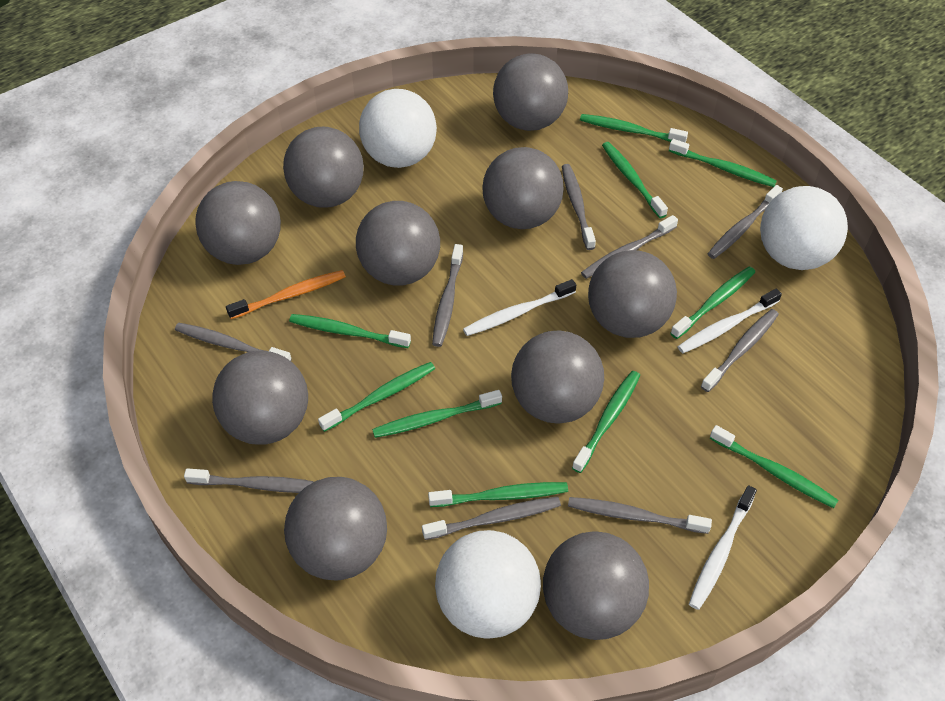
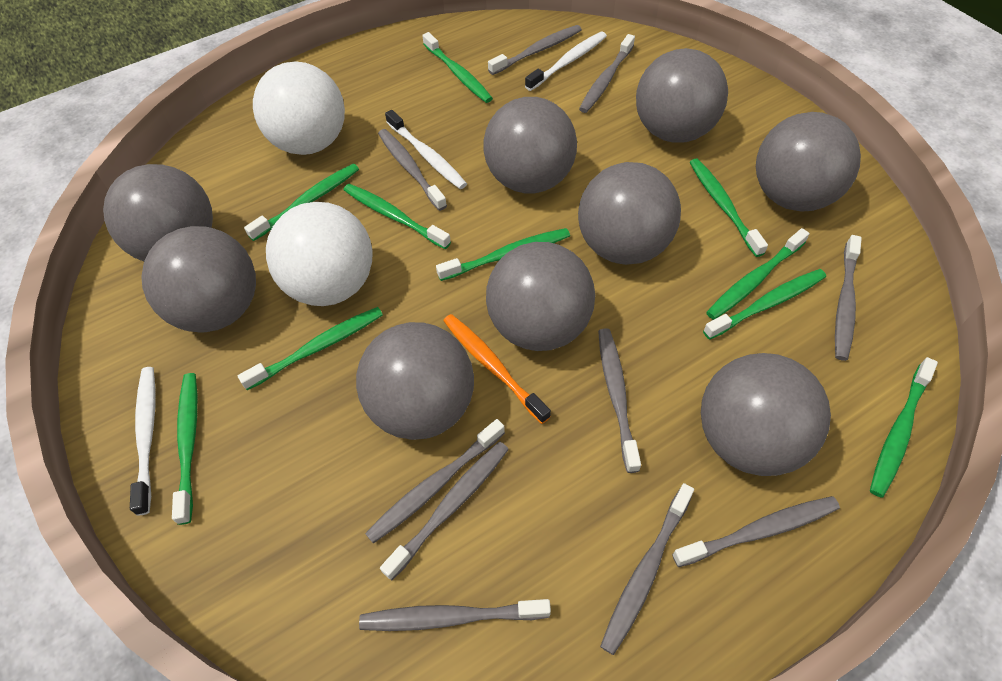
grey ball: [195,181,281,265] [212,351,308,445] [283,127,364,208] [284,477,387,580] [356,201,440,285] [482,147,564,229] [493,54,568,131] [511,330,604,424] [543,531,649,640] [588,250,677,338] = 10 -> [103,164,213,261] [141,226,256,332] [356,322,474,440] [484,97,577,193] [486,242,595,351] [578,162,681,265] [636,48,728,143] [701,353,831,476] [756,112,861,212] = 9
grey toothbrush: [175,323,292,361] [184,468,314,493] [422,497,561,540] [432,244,463,347] [562,164,596,250] [568,497,712,534] [581,215,678,279] [701,309,779,392] [708,185,783,259] = 9 -> [359,599,551,631] [365,419,505,543] [378,129,447,211] [380,442,509,580] [488,25,582,75] [579,34,635,113] [598,328,641,473] [600,483,694,655] [672,496,840,567] [835,235,862,361] = 10
white ball: [359,89,437,168] [435,530,541,639] [760,186,848,270] = 3 -> [253,61,345,155] [266,202,372,306] = 2

